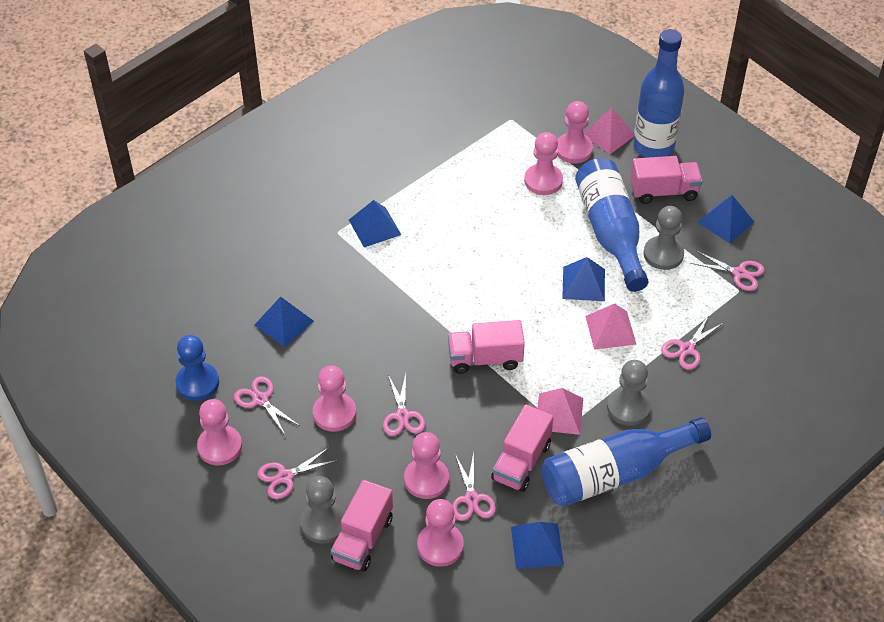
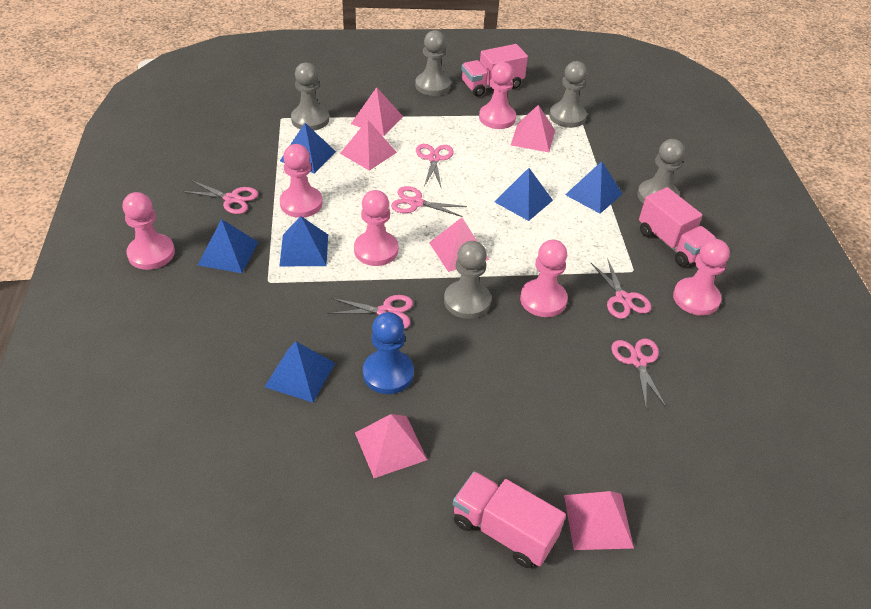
blue bottle: [542,417,711,507] [575,158,649,292] [633,29,685,158] = 3 -> none = 0
blue pyramid: [254,297,314,347] [349,200,401,247] [511,522,564,569] [562,257,605,301] [698,195,754,243] = 5 -> [198,219,258,273] [265,342,335,403] [279,216,328,266] [280,123,336,174] [495,168,553,221] [565,161,623,214] = 6
grey pawn: [300,476,345,544] [607,360,651,426] [644,206,684,270] = 3 -> [291,62,329,131] [415,30,451,96] [444,241,491,319] [549,61,587,128] [637,139,685,204] = 5
pink pyramid: [537,388,583,435] [584,108,634,154] [585,304,637,350] = 3 -> [340,120,397,171] [351,87,403,136] [355,414,427,478] [429,217,489,272] [511,105,555,152] [564,491,634,550] = 6
pink truck: [331,480,393,571] [448,320,525,374] [491,405,553,492] [630,156,703,204] = 4 -> [453,471,566,568] [461,44,528,97] [639,187,716,267] = 3

